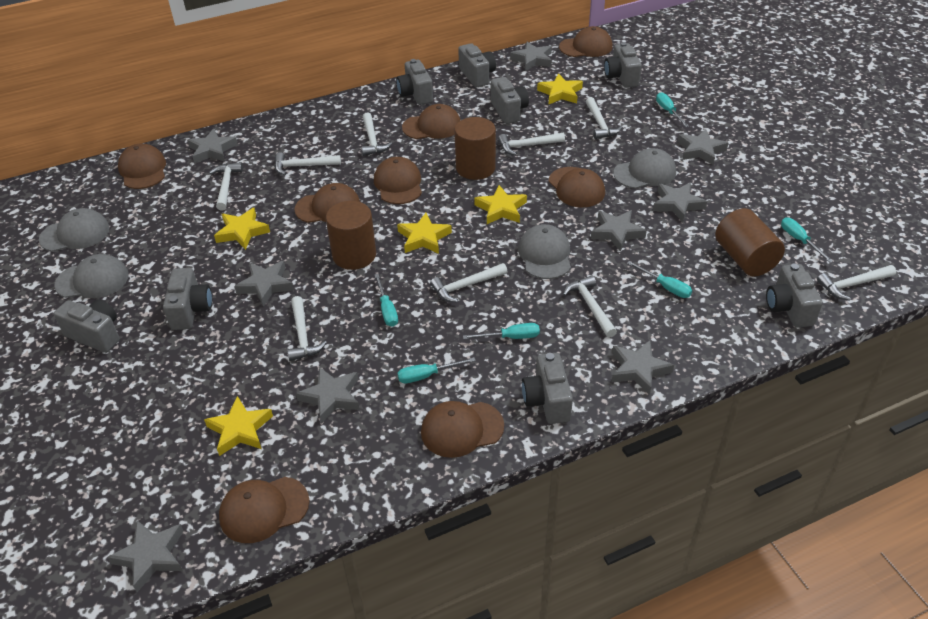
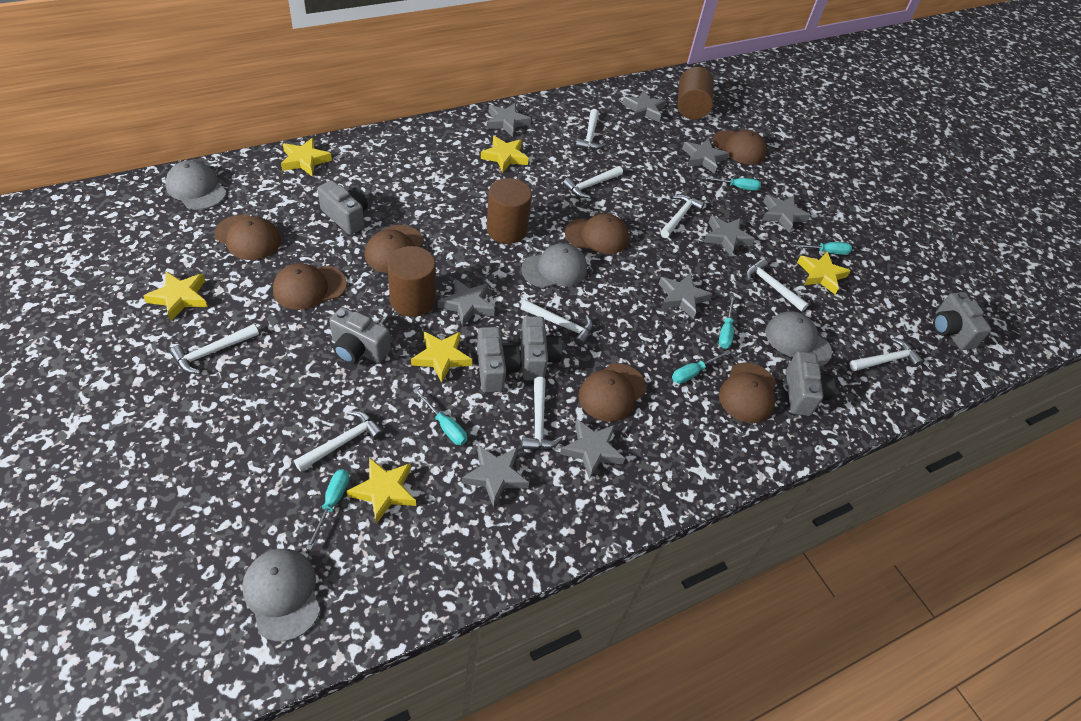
brown cap: [118,144,166,189] [219,477,309,543] [294,183,360,223] [374,157,422,204] [402,104,461,139] [421,401,504,458] [549,167,605,208] [559,26,613,57] = 8 -> [214,215,281,260] [273,263,347,310] [365,225,424,273] [565,213,629,254] [579,363,646,422] [713,130,767,165] [719,363,776,423] = 7
grey camera: [54,299,120,353] [163,268,212,330] [396,59,433,105] [458,43,496,87] [491,77,529,124] [522,353,573,424] [604,42,642,88] [766,263,823,328] = 8 -> [317,180,368,235] [329,307,391,364] [477,327,521,393] [520,316,563,380] [786,351,835,416] [933,292,991,350] = 6
yellow star: [204,396,273,456] [214,208,270,250] [397,213,452,254] [474,185,527,224] [537,73,583,104] = 5 -> [144,272,208,321] [281,138,332,177] [347,458,416,524] [411,332,472,383] [481,136,529,173] [797,252,851,294] = 6

